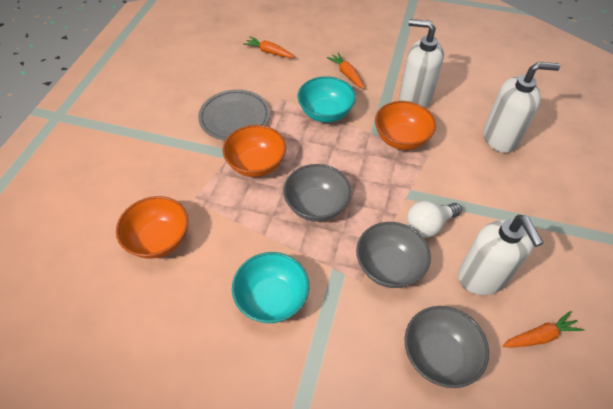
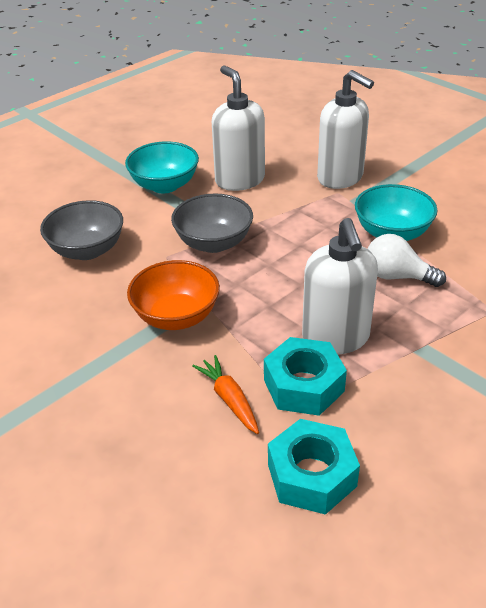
grey bowl: [283,164,351,222] [356,222,431,288] [404,306,489,388] = 3 -> [40,200,123,260] [171,193,253,253] = 2
grey plate: [198,90,270,140] = 1 -> none = 0
orange bowl: [116,196,188,259] [223,125,286,177] [375,101,436,150] = 3 -> [127,260,220,330] = 1
orange carrot: [243,37,295,58] [327,53,364,89] [502,311,584,347] = 3 -> [192,355,259,434] = 1
turquoise nut: none = 0 -> [264,337,347,416] [268,419,360,515] = 2

